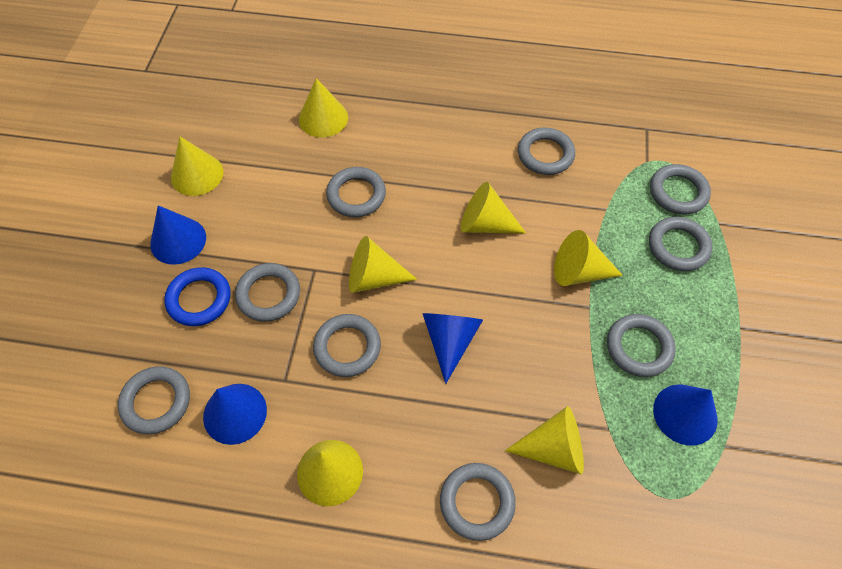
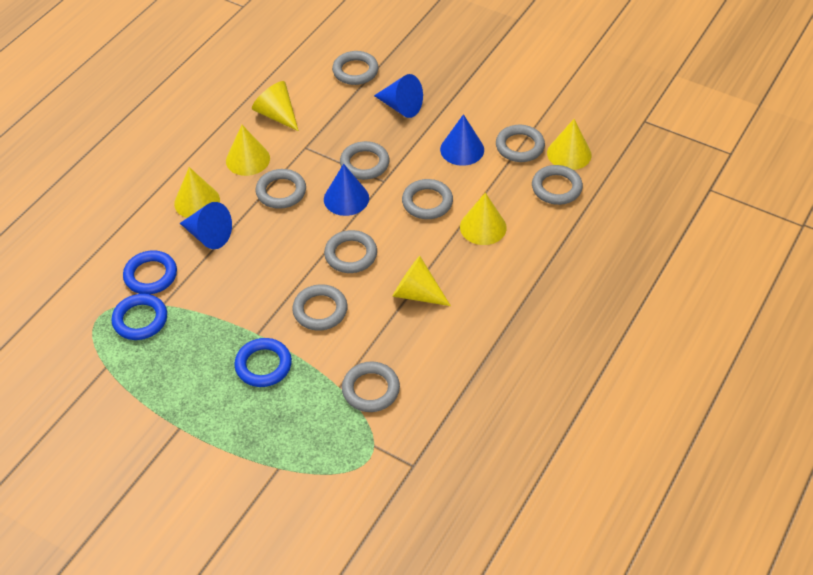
blue ring: [164,267,231,326] = 1 -> [112,294,167,340] [123,250,177,294] [234,338,292,387] = 3
yellow cone: [171,136,224,196] [297,440,363,506] [299,78,348,138] [349,236,417,293] [461,182,526,233] [505,406,584,474] [554,230,623,286] = 7 -> [174,167,220,218] [226,125,270,176] [252,81,299,131] [392,256,451,306] [460,193,507,245] [547,119,592,170] = 6

